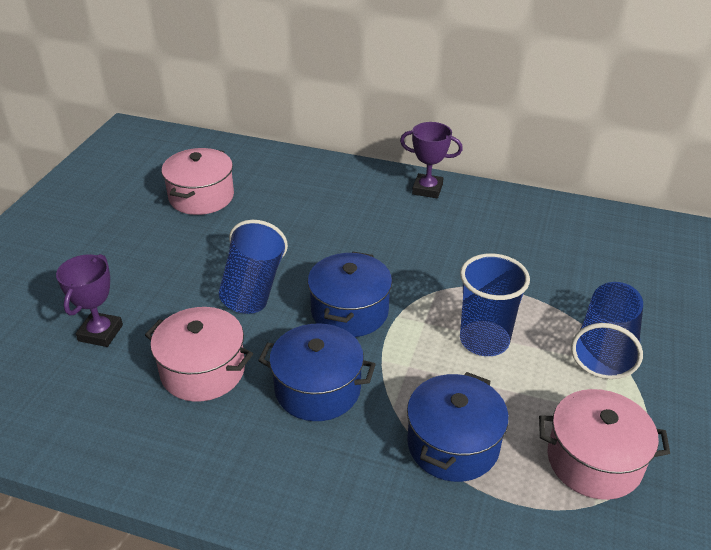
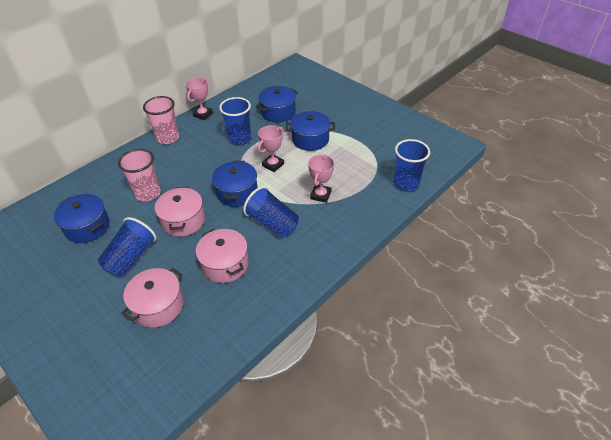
blue cup: [219,220,288,314] [460,253,530,356] [571,282,643,379] = 3 -> [98,217,156,277] [219,97,251,146] [243,186,299,238] [394,139,430,192] = 4
blue pot: [258,323,376,421] [308,252,392,337] [407,372,509,482] = 3 -> [54,194,110,243] [212,160,258,207] [256,86,298,122] [286,111,335,151] = 4
pink cup: none = 0 -> [118,149,161,202] [143,96,179,144] = 2
pink trophy: none = 0 -> [186,77,213,120] [258,125,284,172] [308,154,334,203] = 3
purple trophy: [56,254,123,347] [400,122,463,198] = 2 -> none = 0

